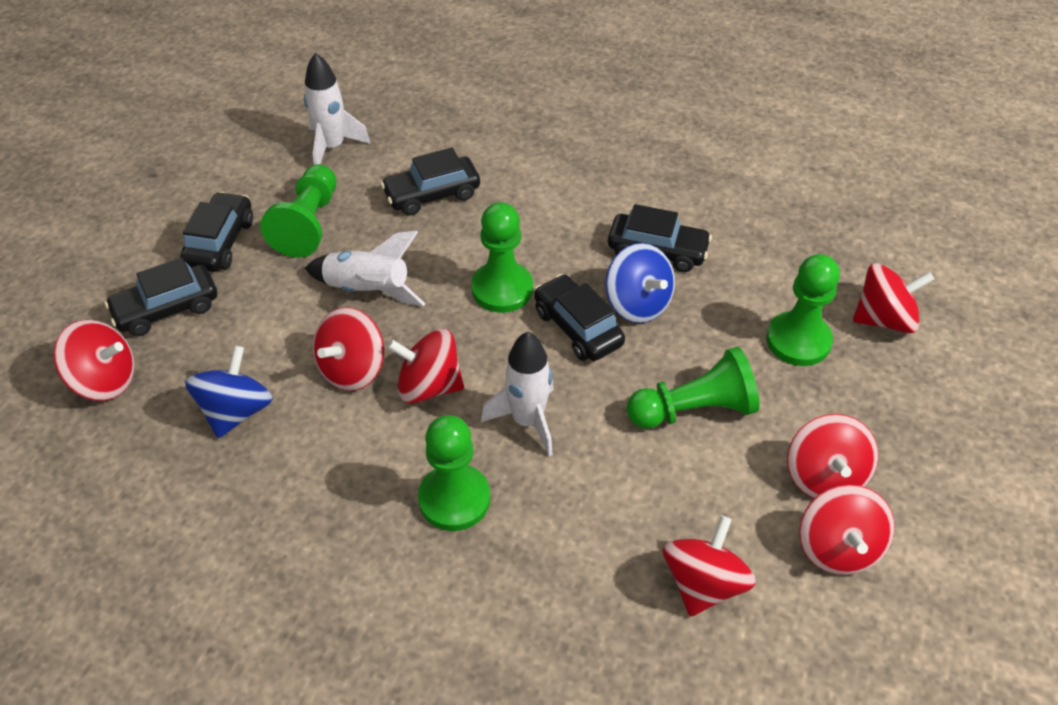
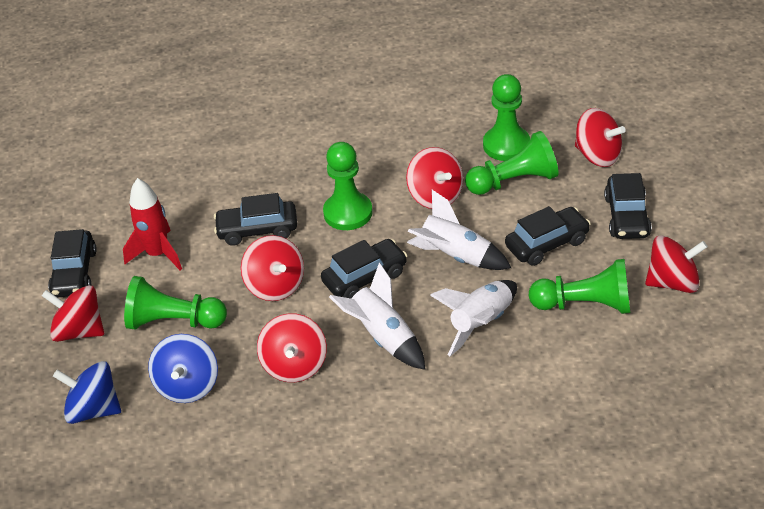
red rocket: none = 0 -> [123,178,182,270] = 1
red spinning top: [54,320,134,401] [313,307,384,391] [387,329,464,404] [663,516,756,617] [787,414,878,498] [799,484,895,575] [853,263,935,334] = 7 -> [42,285,104,342] [241,235,304,301] [257,313,327,382] [406,147,463,209] [575,108,626,167] [645,236,708,293] = 6

